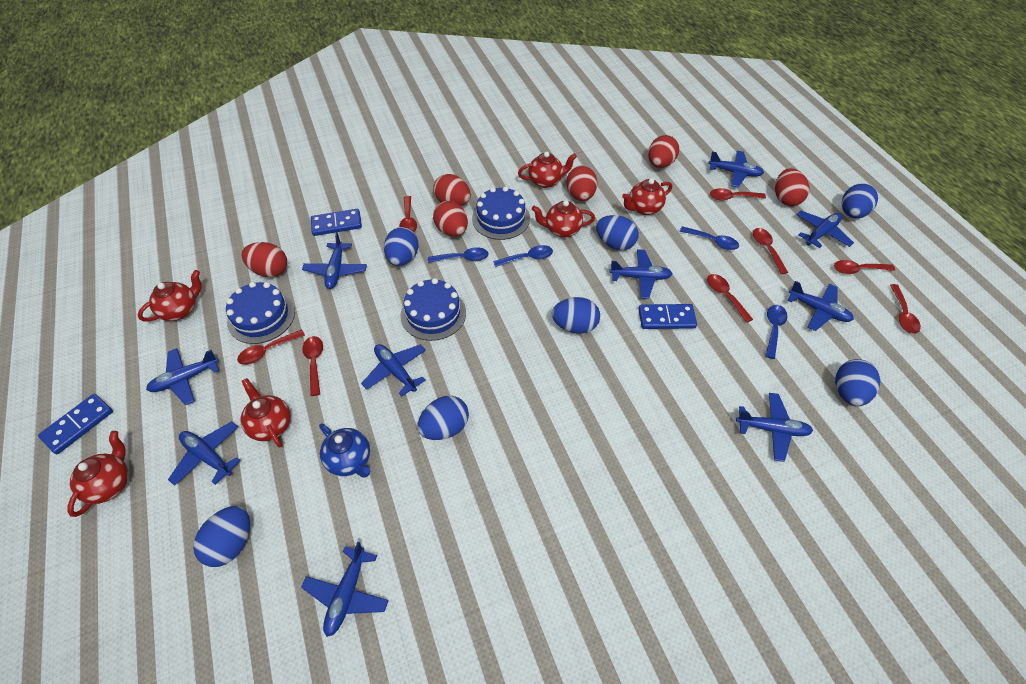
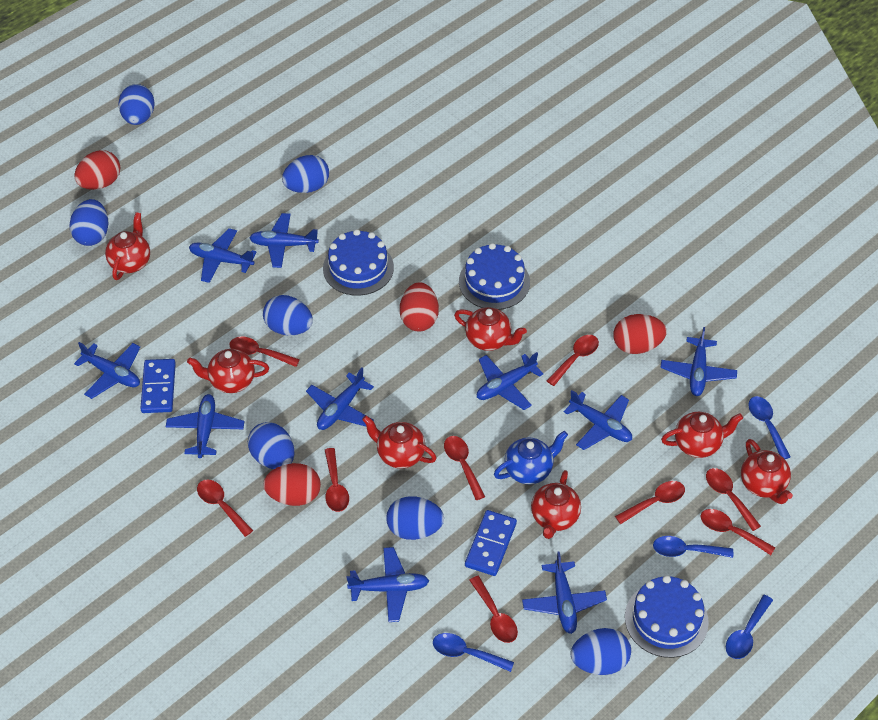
blue domino: [38,394,113,454] [311,209,362,236] [638,304,697,329] = 3 -> [140,359,176,413] [465,510,517,576] = 2
red egg: [242,242,287,277] [433,174,471,206] [433,201,468,237] [566,166,597,201] [648,135,679,168] [775,168,809,206] = 6 -> [74,150,120,190] [263,463,321,506] [400,282,439,332] [613,314,667,354] = 4
red spoon: [237,329,305,365] [302,336,323,396] [399,196,417,232] [707,274,753,323] [710,188,766,201] [753,228,788,274] [834,260,895,274] [890,284,921,334] = 8 -> [197,480,253,537] [229,337,300,367] [325,448,349,512] [444,436,485,500] [469,576,518,643] [547,335,599,386] [615,481,685,524] [701,509,775,555] [706,468,761,531] = 9
red teapot: [67,431,129,517] [137,270,202,322] [240,378,291,448] [518,152,577,188] [532,200,595,237] [622,178,672,215] = 6 -> [105,212,150,280] [187,349,269,393] [362,415,437,468] [454,307,527,351] [531,470,581,539] [661,412,743,458] [741,439,793,504] = 7

